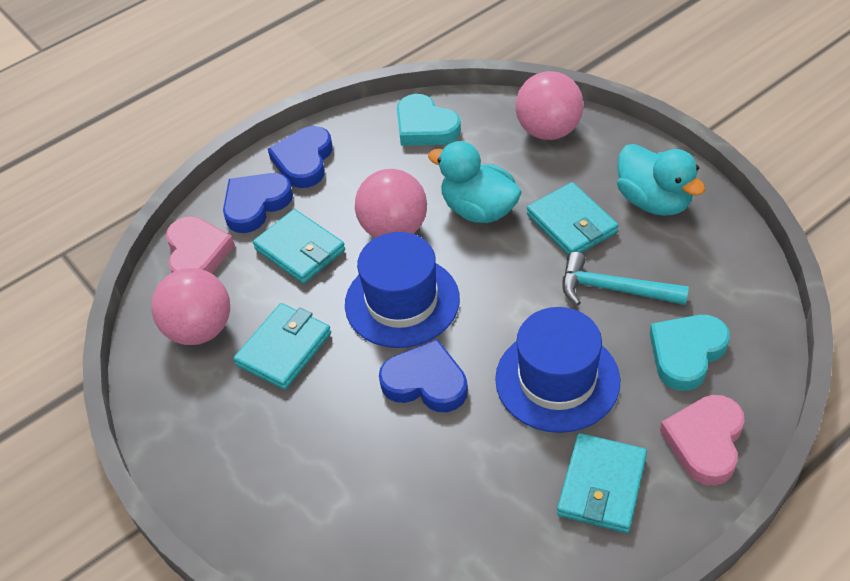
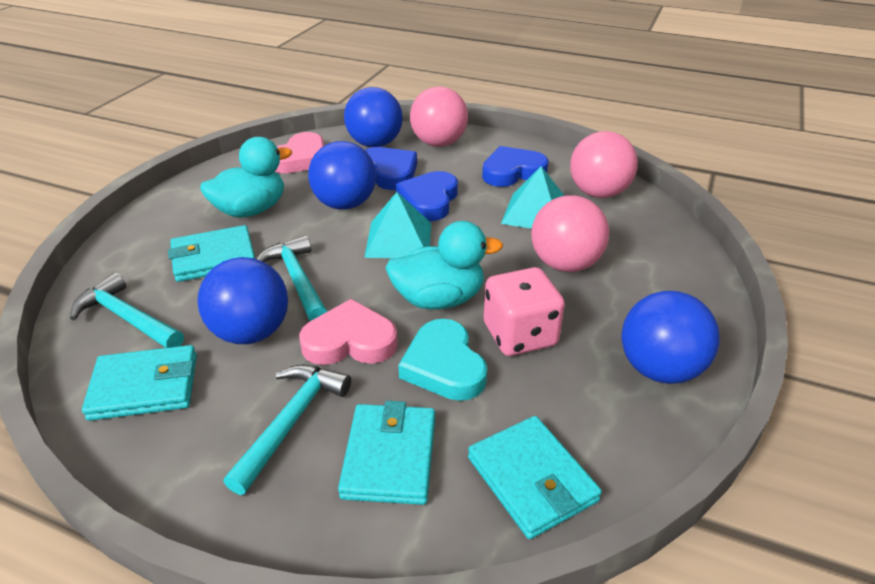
blue ball: none = 0 -> [197,257,288,344] [308,141,376,210] [344,87,403,147] [622,291,720,384] = 4
blue hat: [345,232,460,348] [495,307,620,433] = 2 -> none = 0
pink dice: none = 0 -> [484,267,565,356] = 1
turquoise hammer: [562,252,689,306] = 1 -> [70,273,184,348] [224,365,351,495] [257,235,327,321] = 3
turquoise heart: [397,94,461,146] [649,315,730,391] = 2 -> [398,319,487,401] = 1
turquoise pyramid: none = 0 -> [364,192,431,258] [501,166,564,229] = 2

